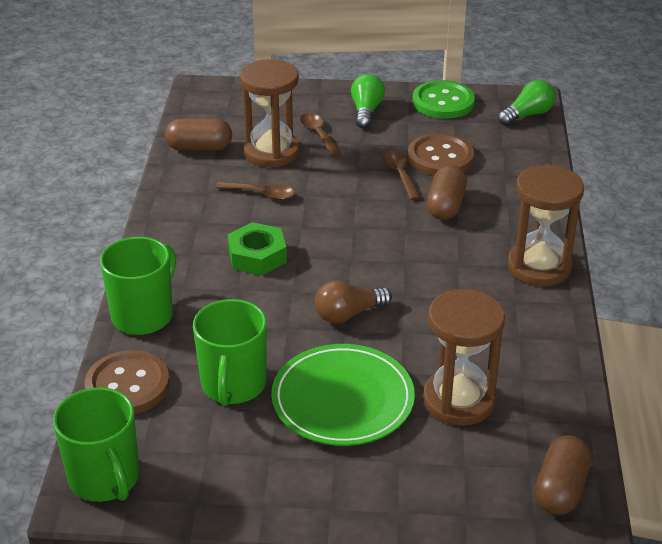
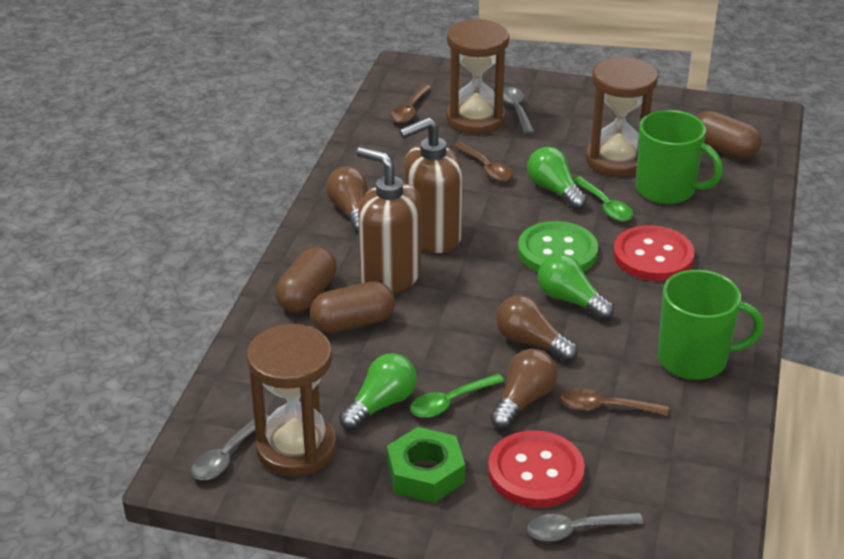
brown button: [85,350,170,414] [408,133,474,175] = 2 -> none = 0
brown light bulb: [315,280,392,324] = 1 -> [326,166,368,234] [490,349,557,429] [496,295,578,362] = 3
brown soap dispenser: none = 0 -> [356,147,422,294] [399,117,463,253] = 2
green light bulb: [351,74,385,129] [498,80,555,125] = 2 -> [339,353,417,430] [527,147,587,210] [538,254,614,320] = 3
green mug: [53,387,139,502] [100,237,176,335] [193,299,267,406] = 3 -> [636,110,723,204] [658,270,764,380] = 2
green plate: [271,344,415,446] = 1 -> none = 0
green spoon: none = 0 -> [410,373,505,418] [573,177,633,221] = 2
grey spoon: none = 0 -> [191,414,269,480] [503,87,534,134] [527,512,644,542] = 3
red button: none = 0 -> [488,430,585,508] [613,225,695,281] = 2

